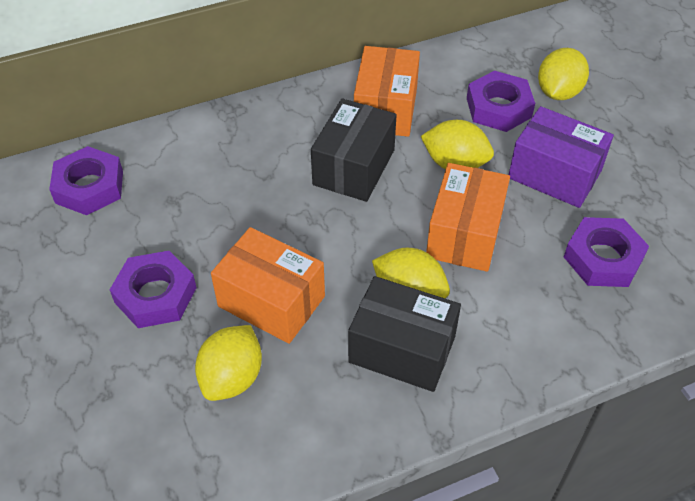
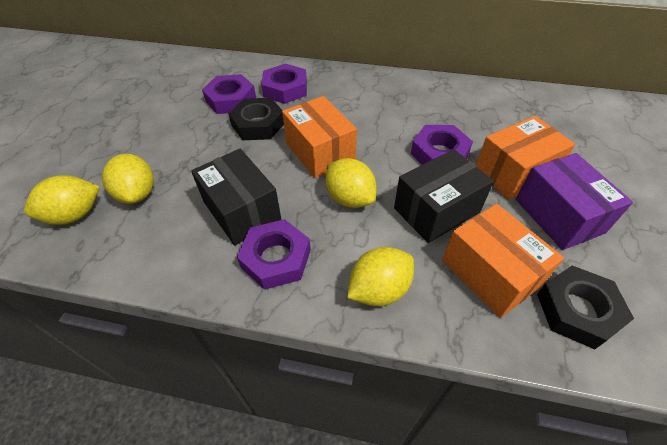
black nut: none = 0 -> [228,98,284,140] [537,265,634,349] = 2

